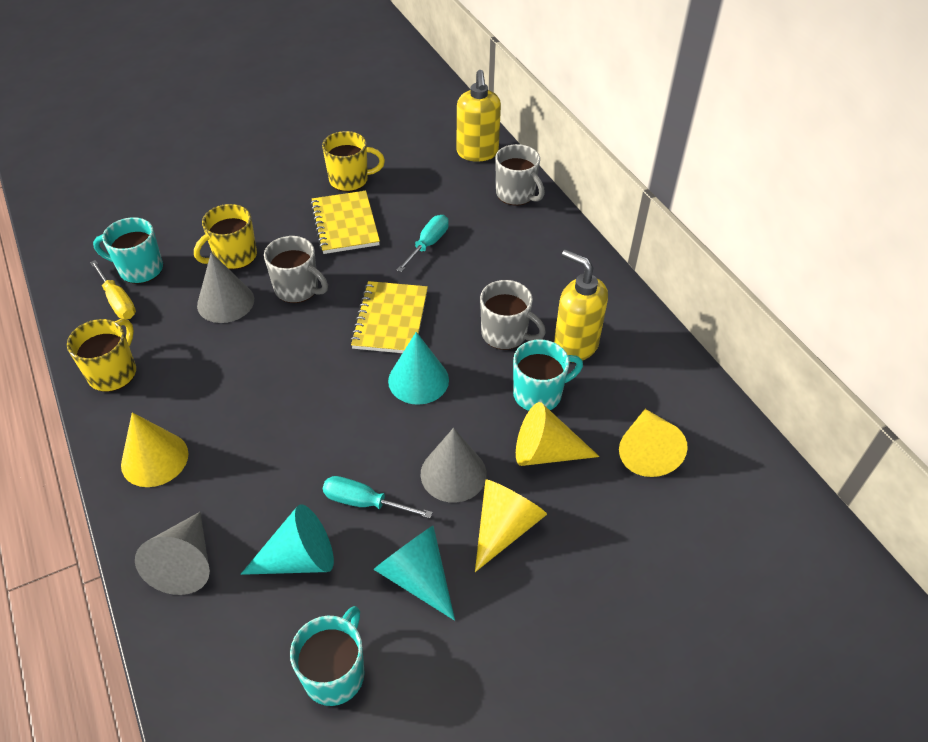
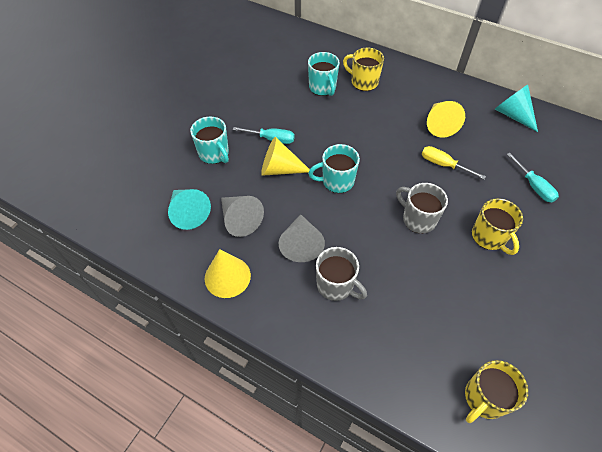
grey cone: [135,512,210,595] [197,253,254,323] [421,428,487,503] = 3 -> [221,196,264,237] [279,214,325,262] = 2
grey mug: [264,236,328,303] [480,280,546,350] [495,144,545,205] = 3 -> [316,247,367,301] [396,183,448,234] = 2
turquoise cone: [241,504,334,575] [373,525,455,621] [388,332,449,405] = 3 -> [168,189,211,230] [495,85,538,132] = 2
yellow cone: [121,412,188,487] [475,480,547,572] [516,402,600,466] [619,409,688,477] = 4 -> [205,249,251,298] [261,137,310,176] [427,101,465,138] = 3
yellow notebook: [310,191,380,254] [350,281,428,353] = 2 -> none = 0
yellow soap dispenser: [457,70,501,162] [554,249,608,361] = 2 -> none = 0

